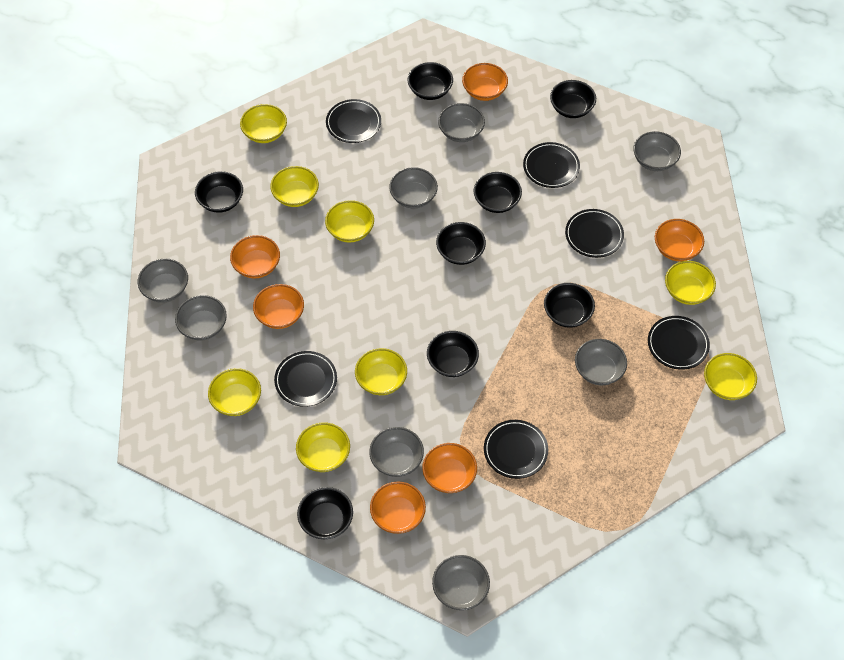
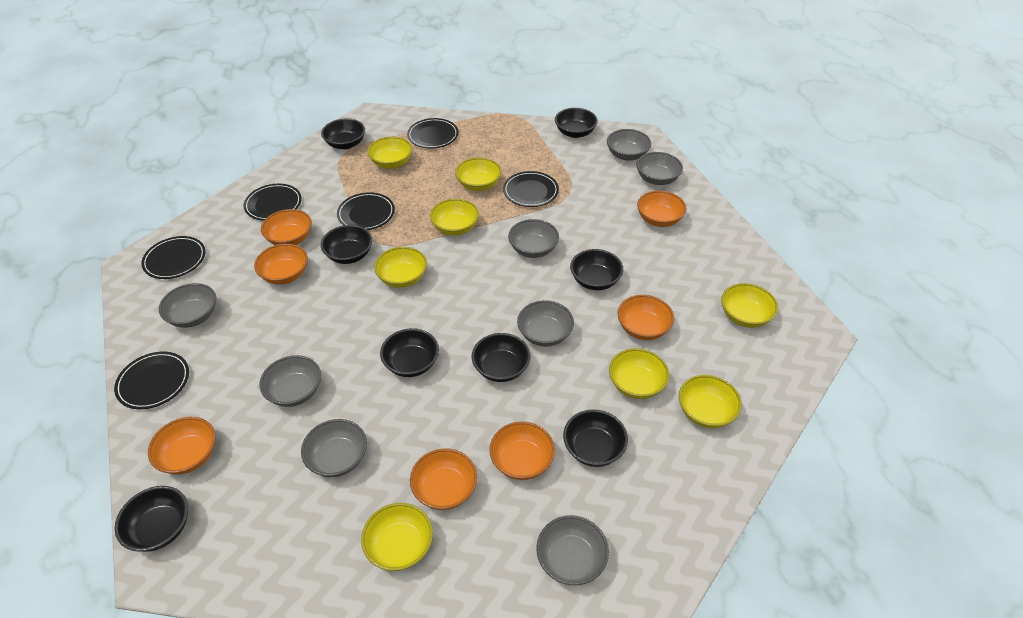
orange bowl: [230,235,280,278] [253,284,304,329] [370,482,426,534] [422,443,477,493] [462,63,508,101] [655,219,704,261] = 6 -> [148,417,216,475] [254,244,308,284] [261,209,312,245] [410,448,477,510] [489,421,555,480] [617,295,674,340] [637,191,686,227] = 7

